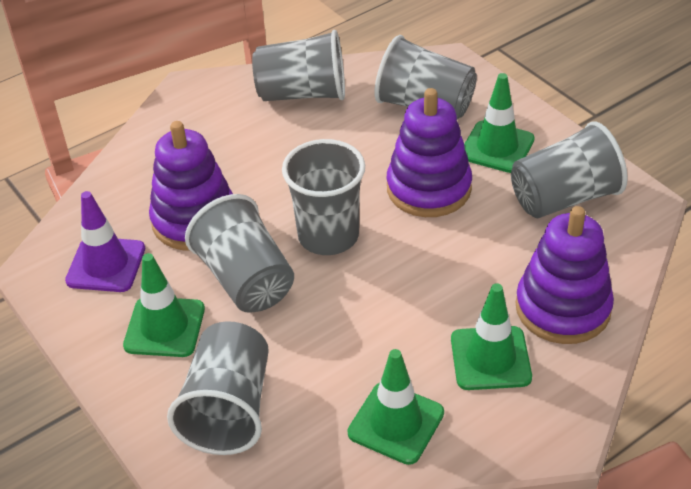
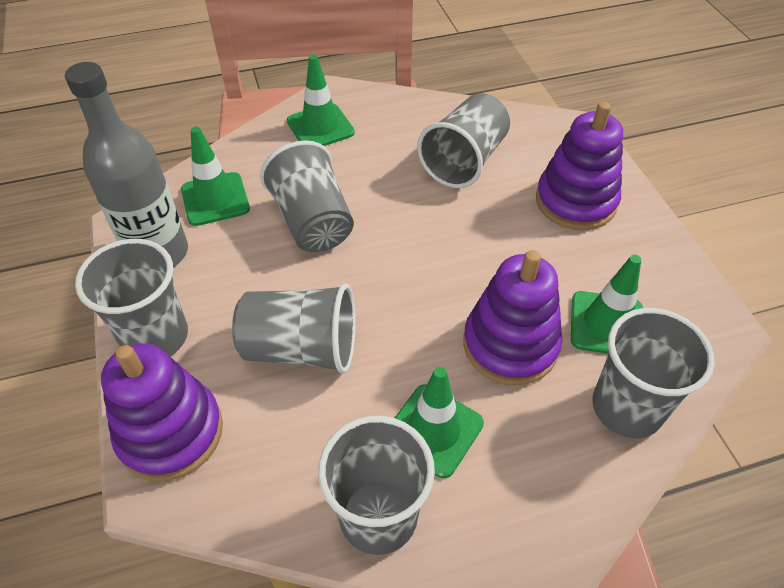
grey bottle: none = 0 -> [65,62,188,267] = 1
purple traffic cone: [65,191,145,292] = 1 -> none = 0

